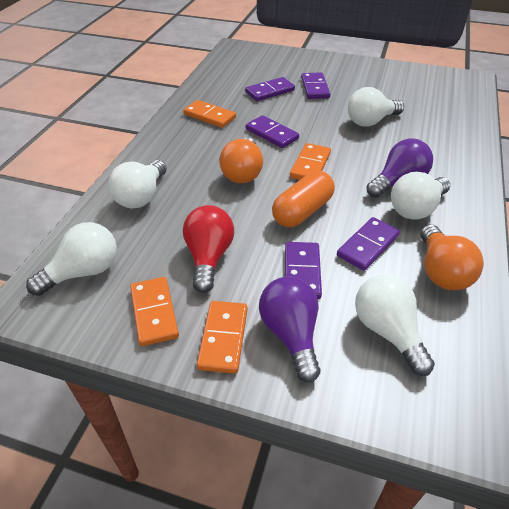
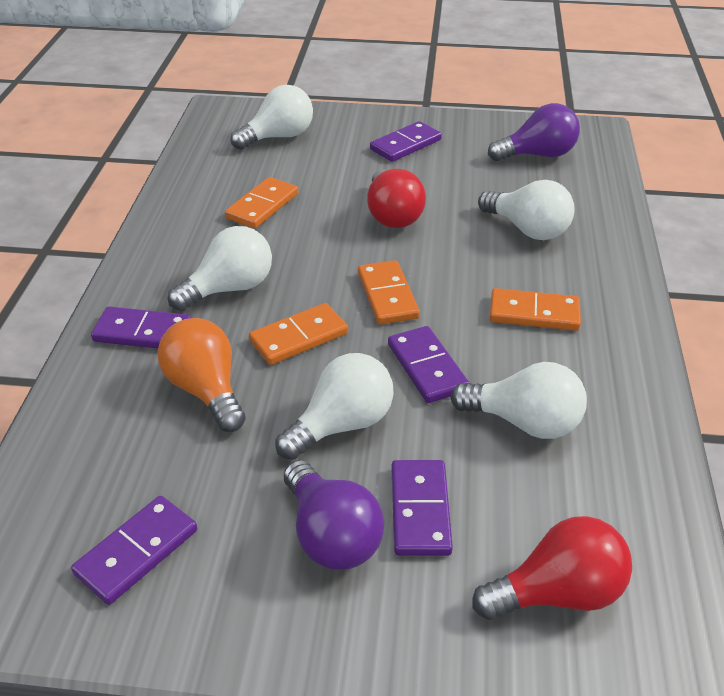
orange capsule: [272,171,335,227] = 1 -> none = 0
orange light bulb: [219,138,263,183] [421,224,484,290] = 2 -> [158,318,246,432] = 1
red light bulb: [183,205,234,293] = 1 -> [367,169,426,228] [473,516,632,620] = 2

